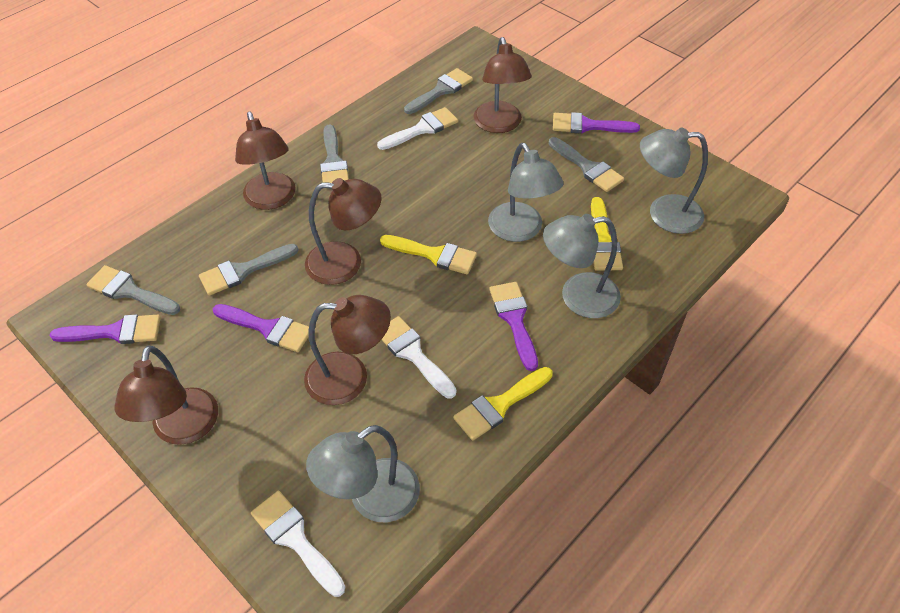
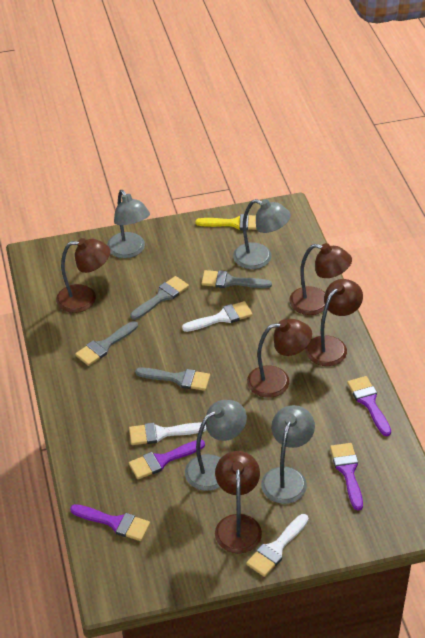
grey brush: [86,265,180,315] [199,244,299,296] [320,124,349,183] [404,68,473,114] [549,137,624,192] = 5 -> [75,321,138,366] [130,276,189,320] [135,367,210,391] [201,270,272,288] = 4
yellow brush: [380,235,477,274] [453,367,553,441] [591,197,623,271] = 3 -> [196,214,257,230] = 1

